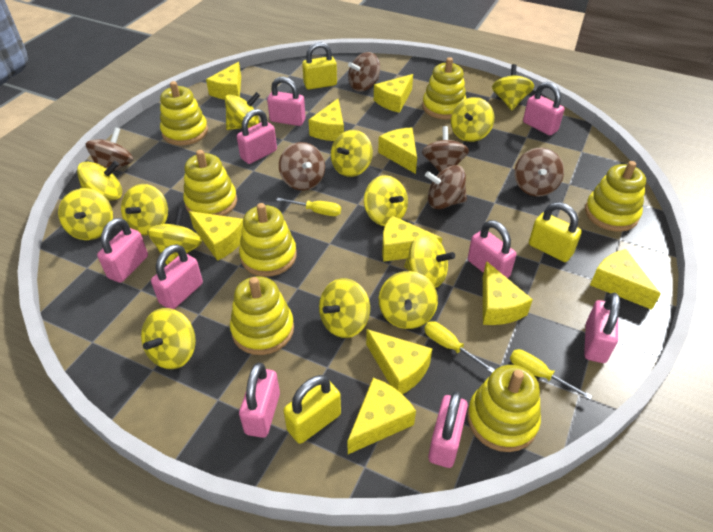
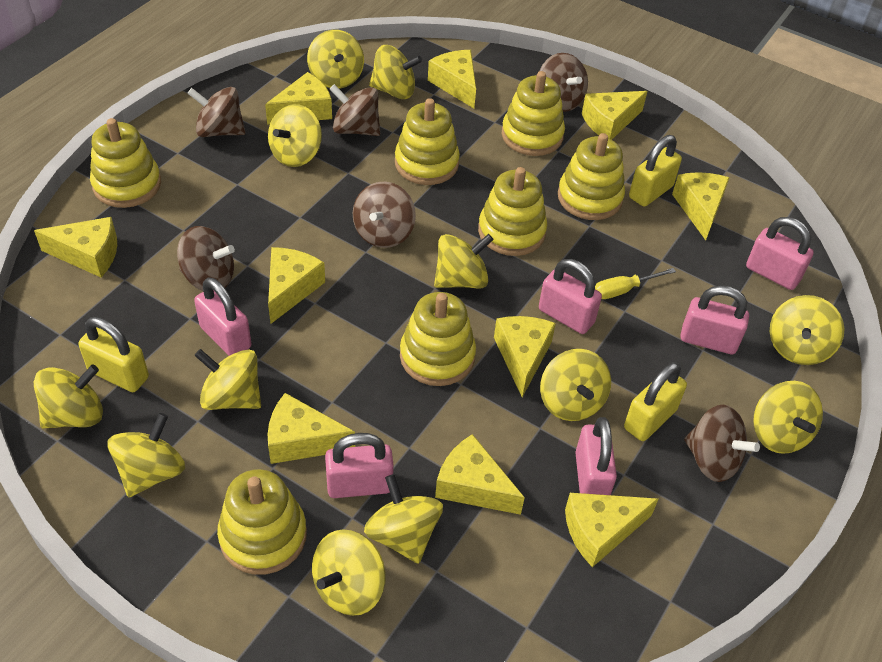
pink padlock: [97,218,148,283] [151,244,203,309] [237,109,277,164] [239,363,280,438] [267,77,306,126] [428,391,468,468] [468,220,516,278] [523,82,564,135] [584,293,620,363] = 9 -> [194,277,252,356] [325,433,394,498] [539,259,602,334] [575,417,617,495] [680,285,749,354] [746,217,814,290] = 6
yellow screwdriver: [276,198,341,216] [424,321,495,373] [510,349,592,400] = 3 -> [595,268,676,299] = 1
yellow spinning top: [58,188,113,240] [77,161,122,200] [121,184,168,236] [141,308,196,369] [147,208,202,265] [225,92,260,130] [319,278,370,338] [331,130,373,177] [364,175,408,226] [379,271,438,329] [404,233,455,288] [451,97,494,142] [492,64,534,110] = 13 -> [34,365,103,429] [107,413,185,497] [194,349,261,410] [268,104,322,167] [307,30,364,89] [312,529,386,616] [364,474,443,564] [369,45,422,99] [434,234,494,288] [540,349,611,421] [753,381,823,454] [770,295,844,365] = 12

